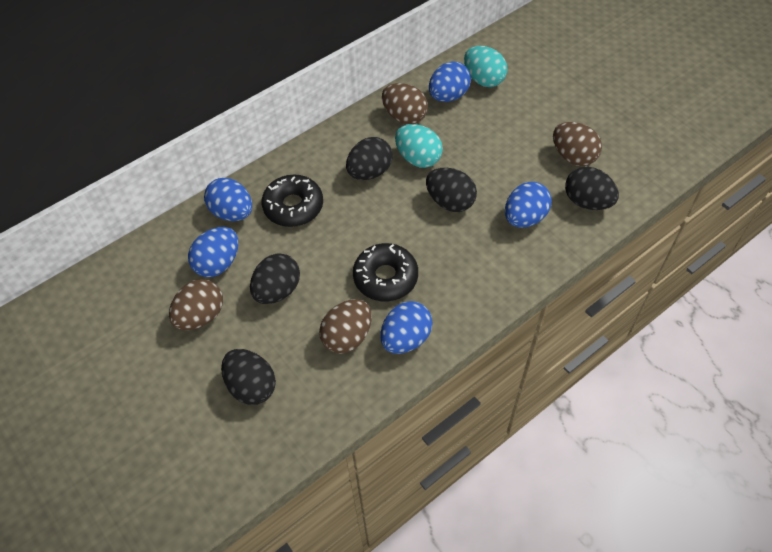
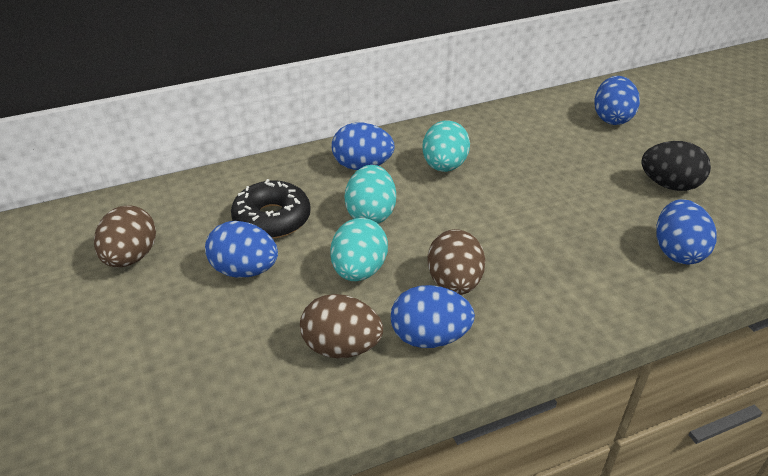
black donut: [261,175,323,227] [353,243,418,301] = 2 -> [231,179,311,239] = 1
black egg: [221,349,276,405] [250,253,300,304] [346,137,393,180] [426,168,477,212] [565,167,619,210] = 5 -> [641,141,711,191] = 1
brown egg: [169,279,223,330] [319,299,372,354] [382,83,428,124] [553,122,602,166] = 4 -> [94,205,156,268] [300,294,383,358] [427,229,485,295] = 3
turquoise egg: [395,124,443,168] [464,46,507,87] = 2 -> [330,218,388,281] [345,165,396,224] [422,121,470,172] = 3

